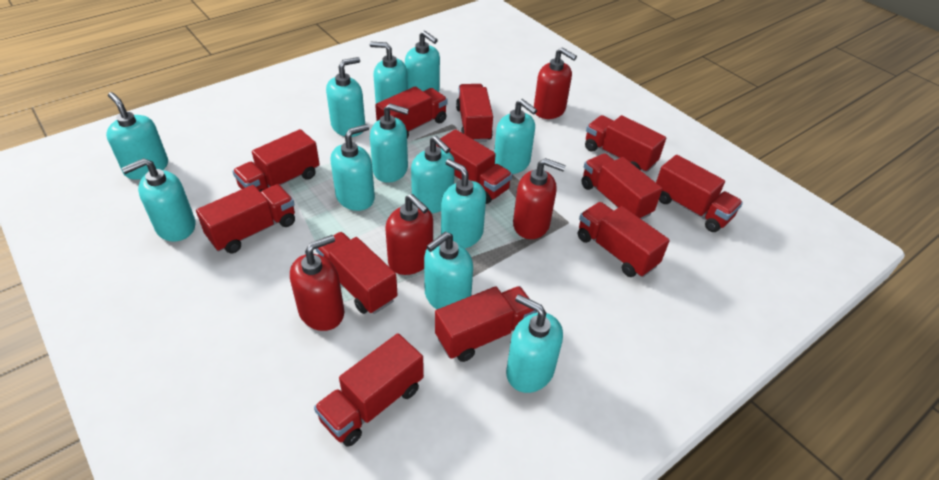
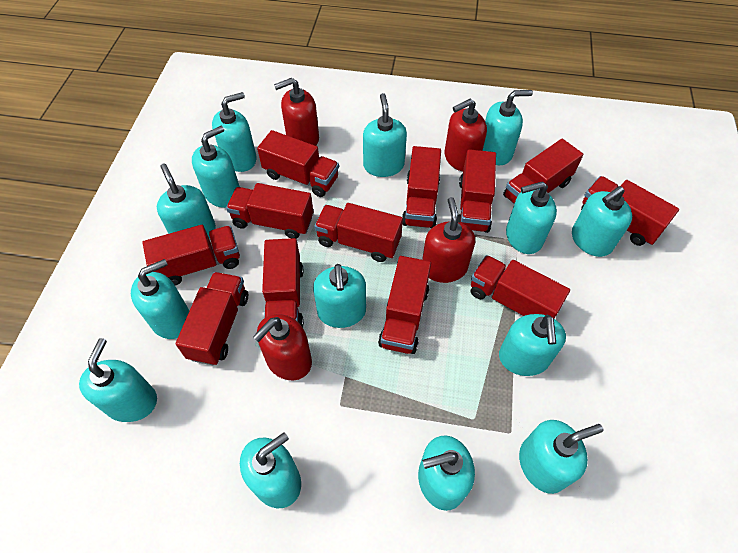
turquoise soap dispenser: [106,92,168,180] [122,158,196,242] [326,57,365,137] [330,124,375,211] [370,42,408,103] [370,103,409,183] [405,31,440,92] [411,136,455,213] [424,232,473,309] [441,159,486,248] [494,99,537,174] [506,294,563,393] = 12 -> [79,338,157,422] [131,259,189,339] [157,163,216,239] [192,126,240,208] [212,92,257,172] [240,432,301,508] [313,264,366,328] [363,93,407,177] [418,435,475,511] [483,90,533,165] [499,314,566,376] [506,181,557,254] [519,420,603,494] [572,186,632,257] = 14

